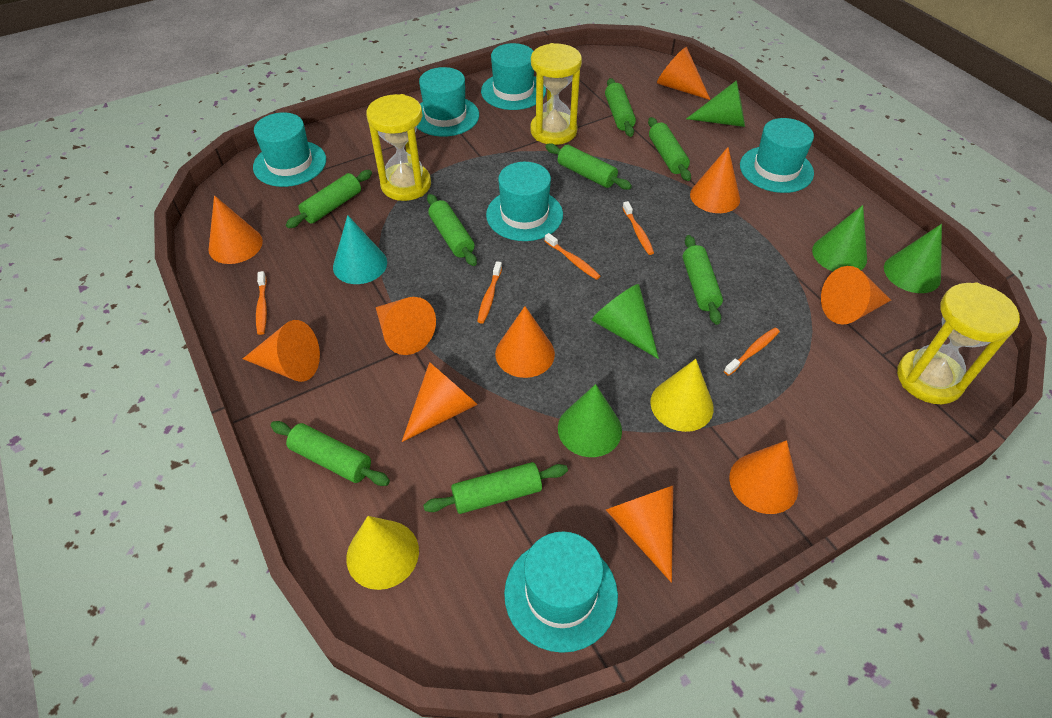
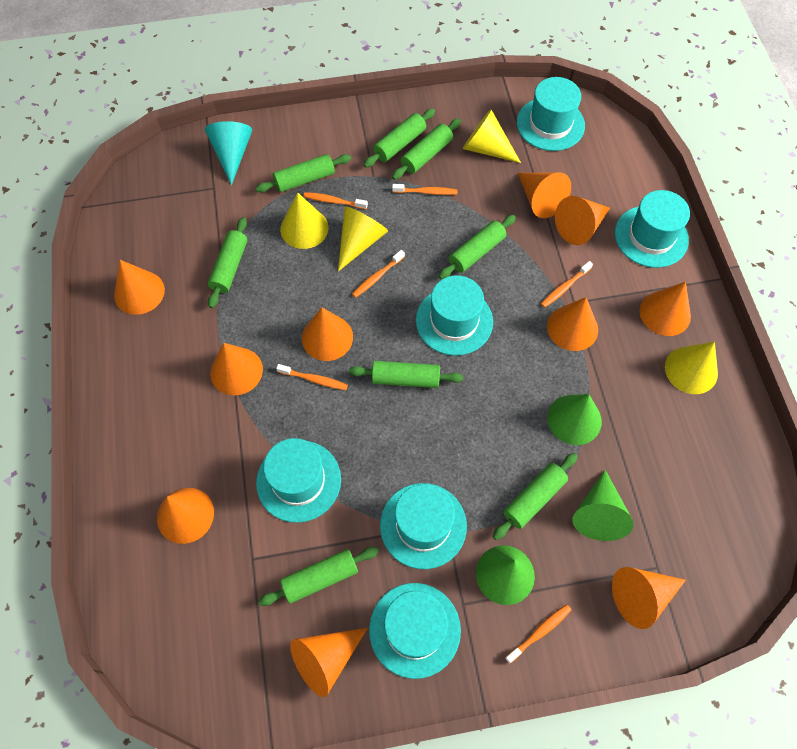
green cone: [558,384,622,457] [592,284,659,359] [686,80,745,127] [812,205,867,271] [884,224,942,293] = 5 -> [476,545,535,605] [548,394,602,445] [573,470,634,541] = 3
orange toothbrush: [256,271,267,335] [477,261,502,324] [545,233,601,280] [623,201,654,255] [724,328,780,376] = 5 -> [276,364,348,390] [303,192,368,209] [352,250,405,298] [392,184,457,195] [505,604,571,664] [541,261,593,308] = 6
yellow cone: [346,516,419,590] [650,359,714,432] = 2 -> [280,192,329,249] [338,206,388,271] [463,110,521,163] [665,342,718,394] = 4
yellow hourglass: [366,94,431,201] [530,43,582,145] [897,282,1020,404] = 3 -> none = 0

